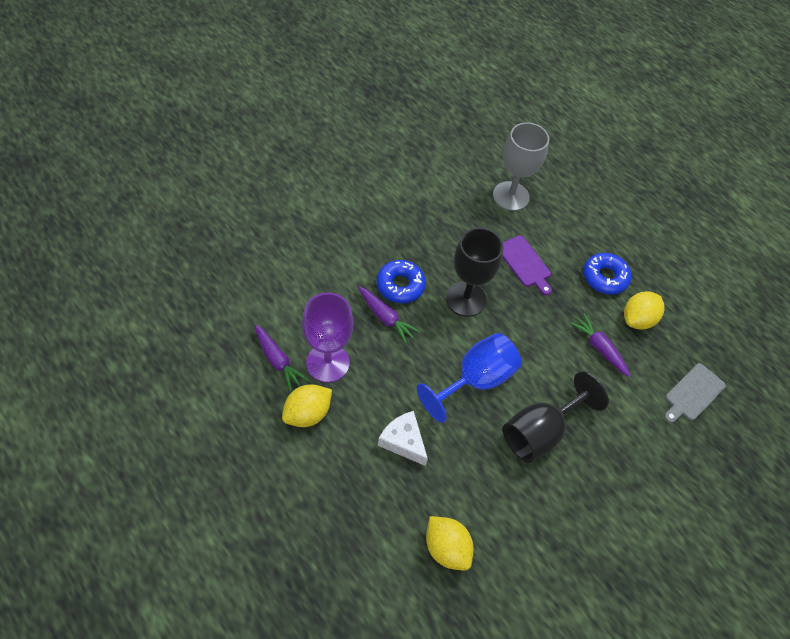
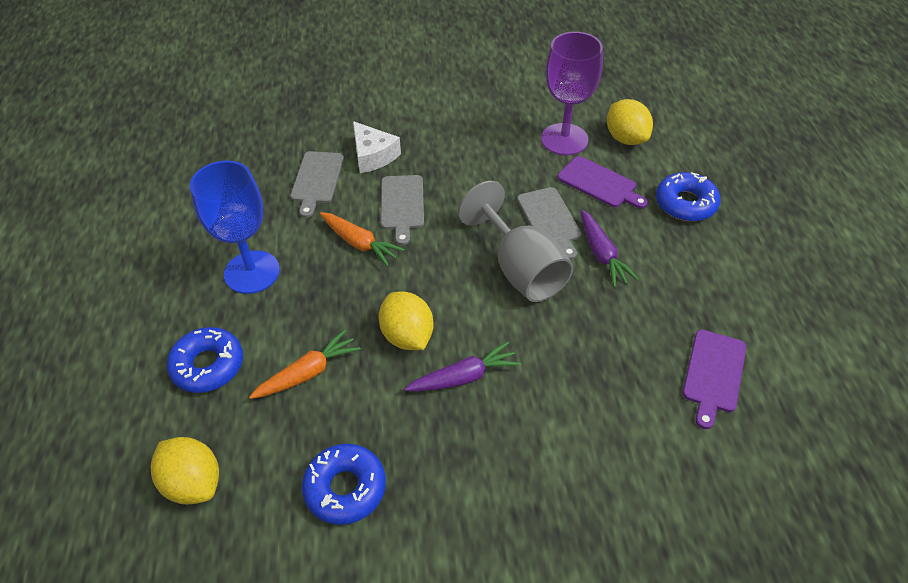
black goblet: [446,227,504,317] [503,371,609,463] = 2 -> none = 0
blue donut: [376,260,426,303] [583,253,631,295] = 2 -> [167,327,243,393] [302,444,386,525] [656,172,721,221] = 3
grey cutting board: [664,363,726,423] = 1 -> [290,151,344,218] [381,175,424,245] [517,187,582,260] = 3
orange carrot: none = 0 -> [249,329,361,399] [320,212,405,266] = 2
purple carrot: [255,325,309,392] [358,287,421,344] [570,313,631,377] = 3 -> [405,341,521,391] [581,210,639,287] = 2
purple cutting board: [503,235,552,295] = 1 -> [557,156,648,209] [683,329,747,429] = 2

